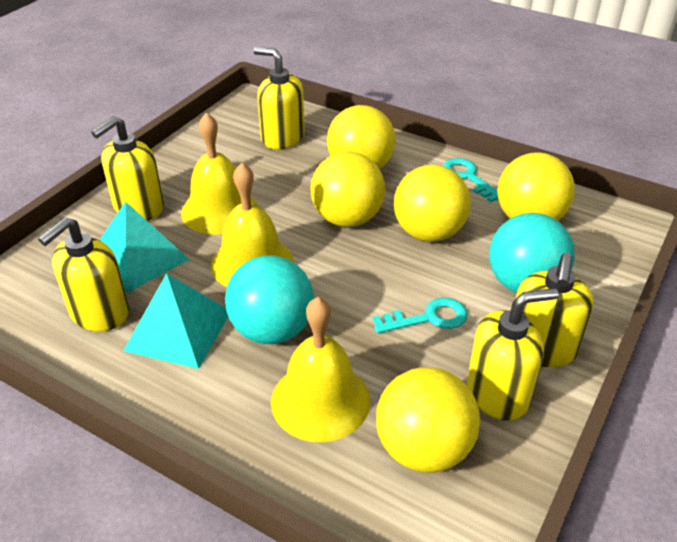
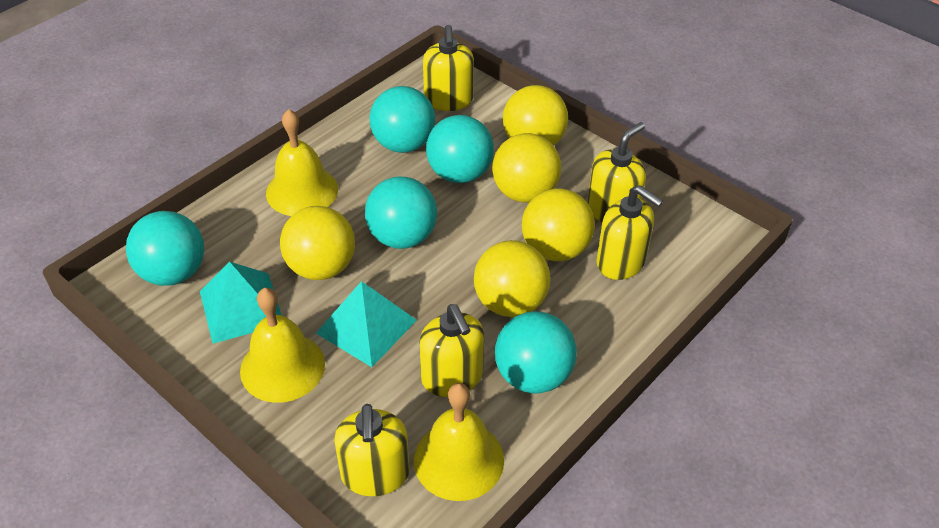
turquoise ball: [225,255,314,344] [489,213,575,293] = 2 -> [126,211,204,286] [365,176,437,249] [369,86,435,153] [426,115,494,183] [495,311,577,393] = 5
turquoise key: [373,298,468,333] [443,158,498,202] = 2 -> none = 0

